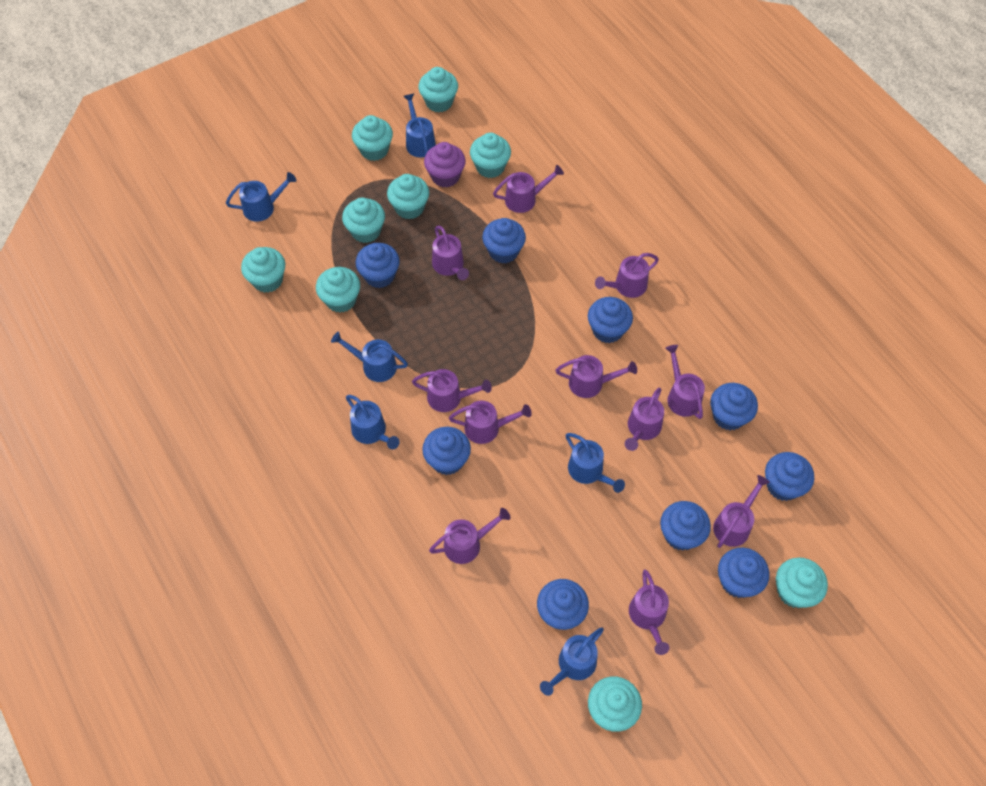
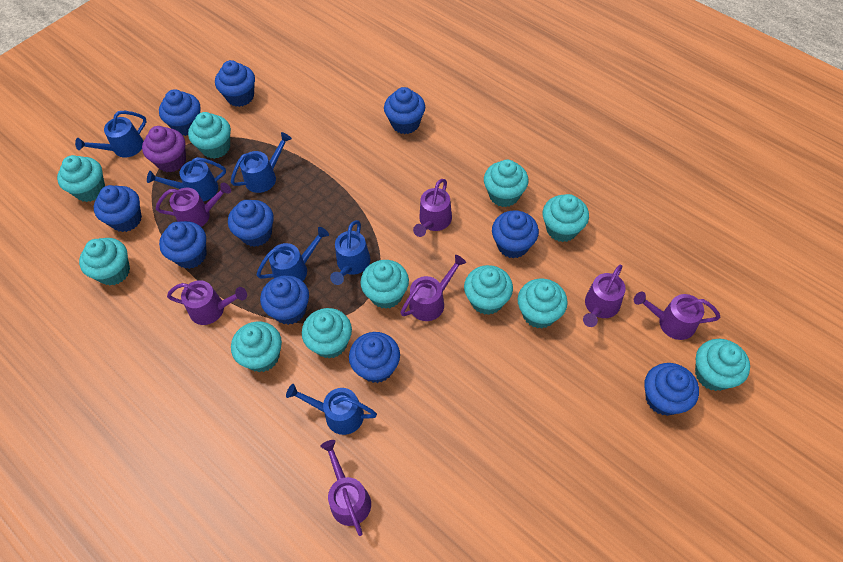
blue cupcake: [356,243,400,288] [422,427,471,475] [482,218,526,264] [537,579,589,630] [588,297,633,343] [660,501,711,551] [710,383,758,430] [718,548,769,598] [765,452,814,501] = 9 -> [94,185,142,232] [159,89,201,136] [159,221,207,269] [215,60,255,107] [228,200,274,247] [260,275,309,325] [349,332,400,383] [384,87,425,134] [492,210,539,258] [644,363,699,416] = 10
purple watering can: [412,369,492,412] [429,508,510,564] [432,226,469,280] [449,401,532,444] [493,165,564,213] [555,355,637,398] [595,253,659,298] [625,387,664,451] [629,570,670,655] [665,345,705,419] [713,475,770,548] = 11 -> [156,182,231,227] [167,280,247,325] [320,440,371,536] [400,255,466,321] [413,179,452,237] [583,265,626,327] [634,292,721,340] = 7
turquoise cupcake: [241,247,285,293] [316,267,360,313] [342,198,385,243] [352,115,393,161] [387,174,429,219] [418,67,458,112] [470,133,511,178] [588,676,642,732] [776,558,828,608] = 9 -> [57,155,105,202] [79,238,130,286] [188,112,231,159] [231,322,282,372] [302,308,352,359] [360,260,409,309] [464,265,513,315] [484,160,529,207] [518,279,568,329] [543,194,589,242] [695,339,750,391] = 11

